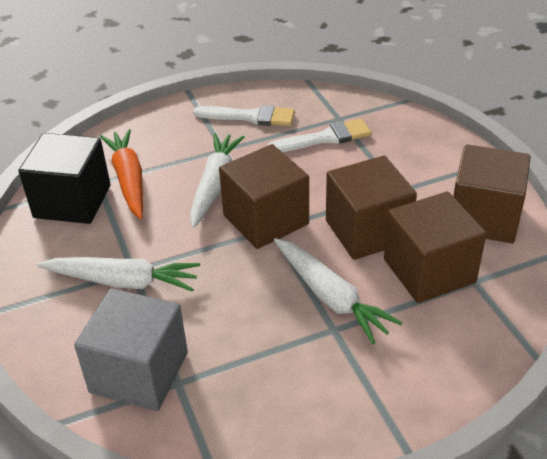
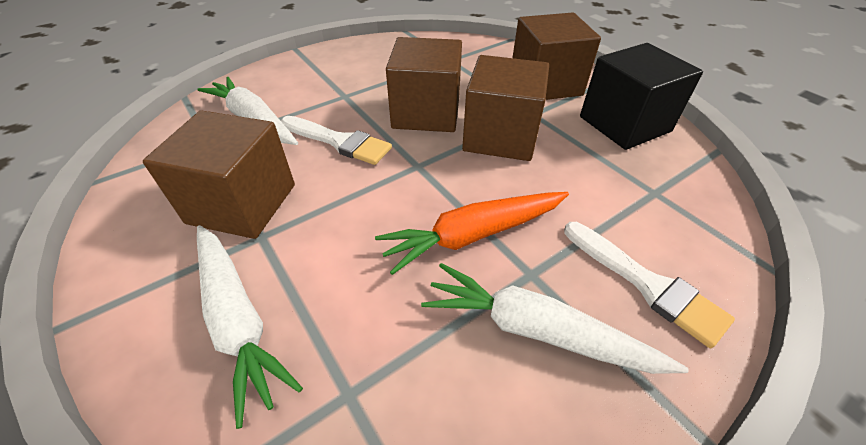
grey cube: [74,288,188,411] = 1 -> none = 0

